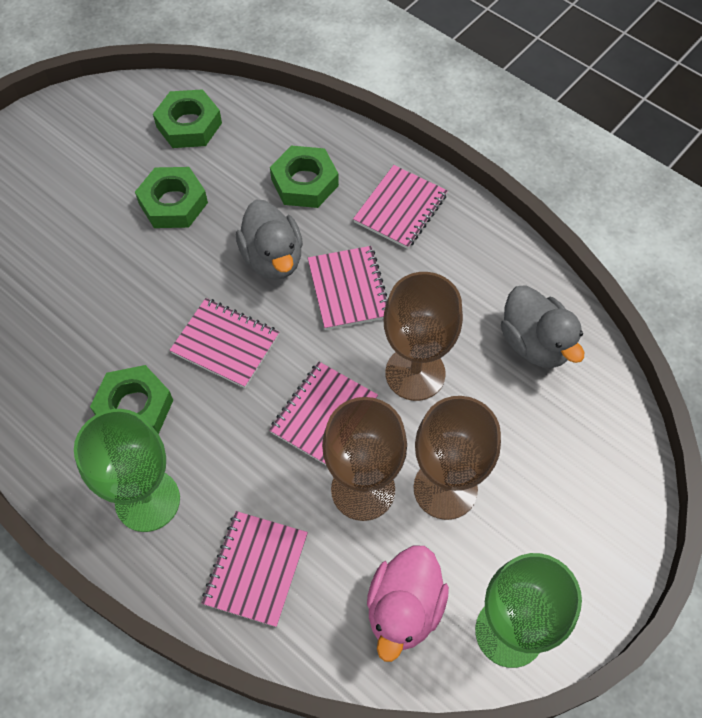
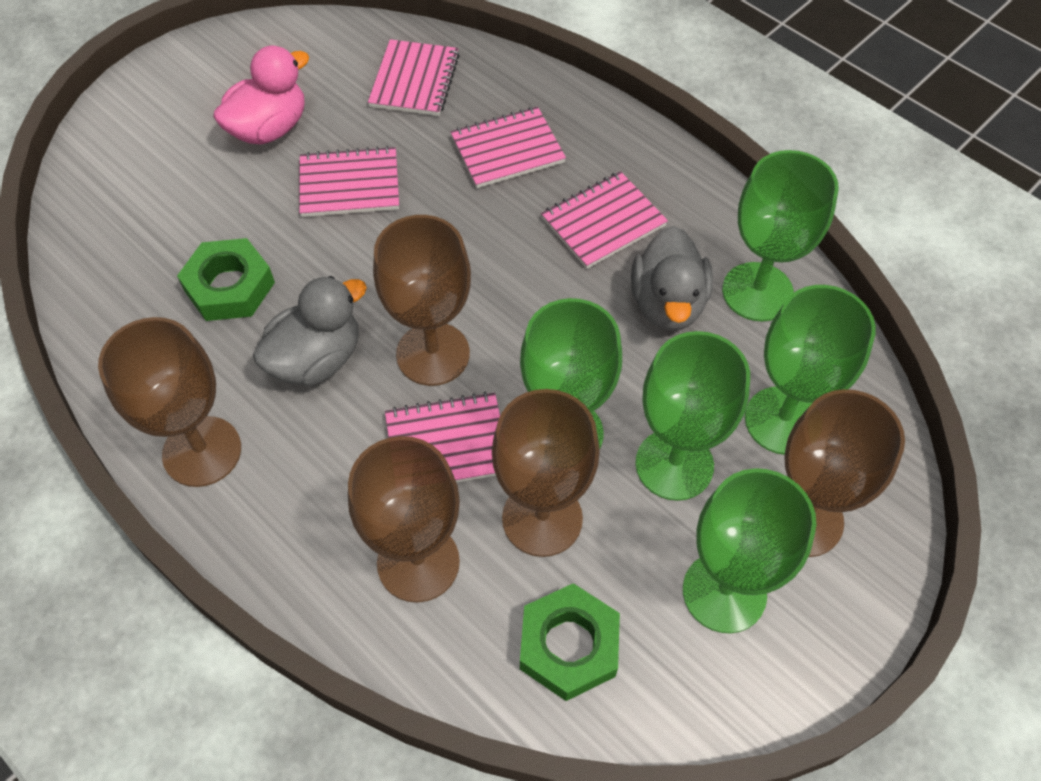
brown goblet: [322,397,407,521] [384,272,463,401] [414,396,501,520] = 3 -> [98,317,241,487] [348,436,460,602] [373,215,471,386] [492,389,600,557] [784,389,905,557] = 5
green goblet: [74,409,180,532] [475,553,582,668] = 2 -> [520,298,622,449] [635,331,750,501] [683,468,816,633] [722,150,839,321] [745,285,876,455] = 5
green nut: [90,365,173,434] [135,167,208,228] [153,89,222,148] [270,146,339,208] = 4 -> [177,238,275,321] [520,583,620,701] = 2

